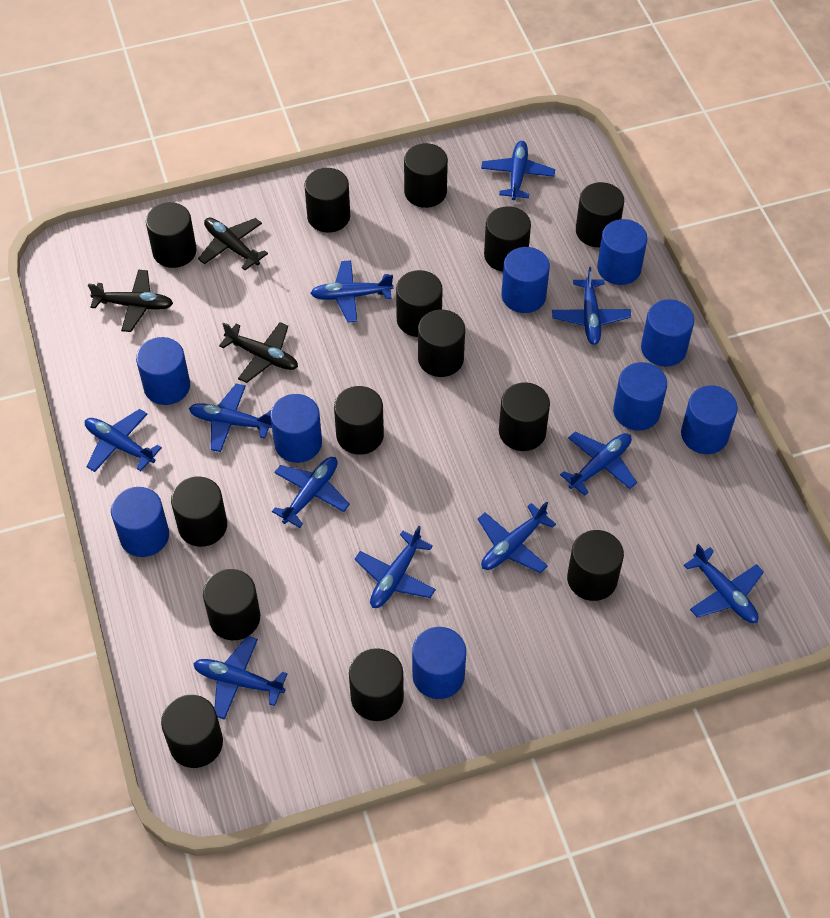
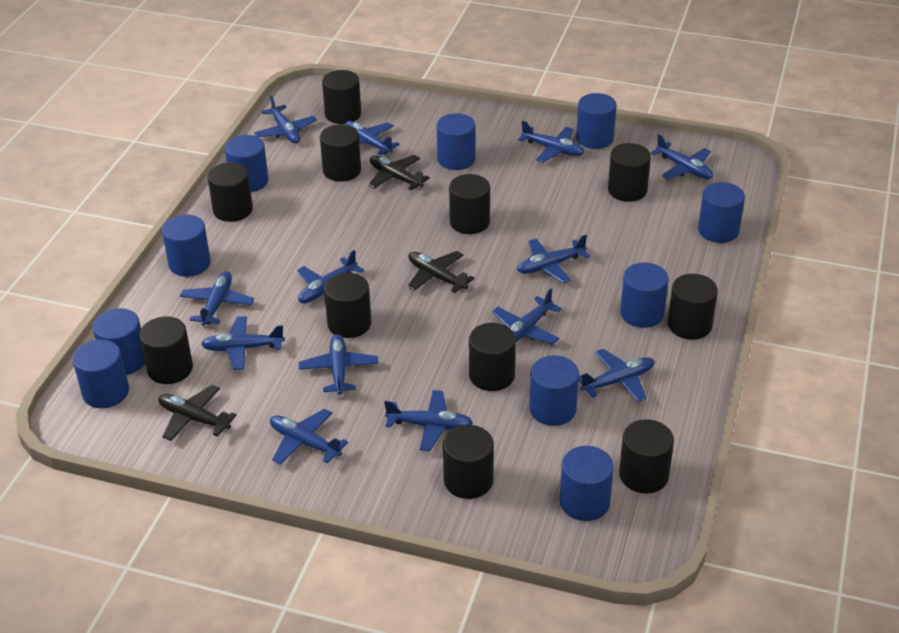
black cylinder: [146,202,197,268] [161,695,223,768] [171,476,227,547] [203,569,260,640] [304,168,350,233] [334,386,384,455] [349,648,404,721] [396,270,443,337] [404,143,448,208] [418,310,465,377] [484,206,531,272] [499,382,550,451] [567,530,624,601] [576,182,624,247] = 14 -> [139,316,193,384] [207,163,253,222] [320,124,361,182] [322,70,361,124] [324,273,371,338] [443,425,494,499] [449,174,490,234] [469,323,516,391] [608,143,651,202] [619,419,674,493] [668,274,718,340] = 11
blue cylinder: [111,487,169,557] [136,337,190,405] [270,394,322,463] [412,627,466,699] [502,247,550,313] [597,219,647,285] [613,362,667,431] [641,299,694,367] [681,385,738,454] = 9 -> [73,339,129,408] [92,308,145,375] [162,215,211,277] [225,135,269,192] [437,113,475,170] [529,355,579,426] [560,446,614,521] [576,93,617,149] [620,262,669,328] [698,182,745,243] = 10
blue plane: [85,409,162,472] [189,384,272,452] [193,636,288,720] [272,457,350,528] [310,260,393,322] [354,526,436,608] [478,501,556,573] [481,141,555,200] [552,267,631,345] [560,432,637,496] [684,544,764,623] = 11 -> [180,272,254,326] [201,316,285,370] [254,95,317,144] [270,409,348,465] [297,250,364,303] [299,334,378,395] [345,121,400,155] [384,390,473,451] [492,288,562,344] [517,235,590,283] [518,121,585,162] [579,349,654,402] [651,134,713,179] = 13

